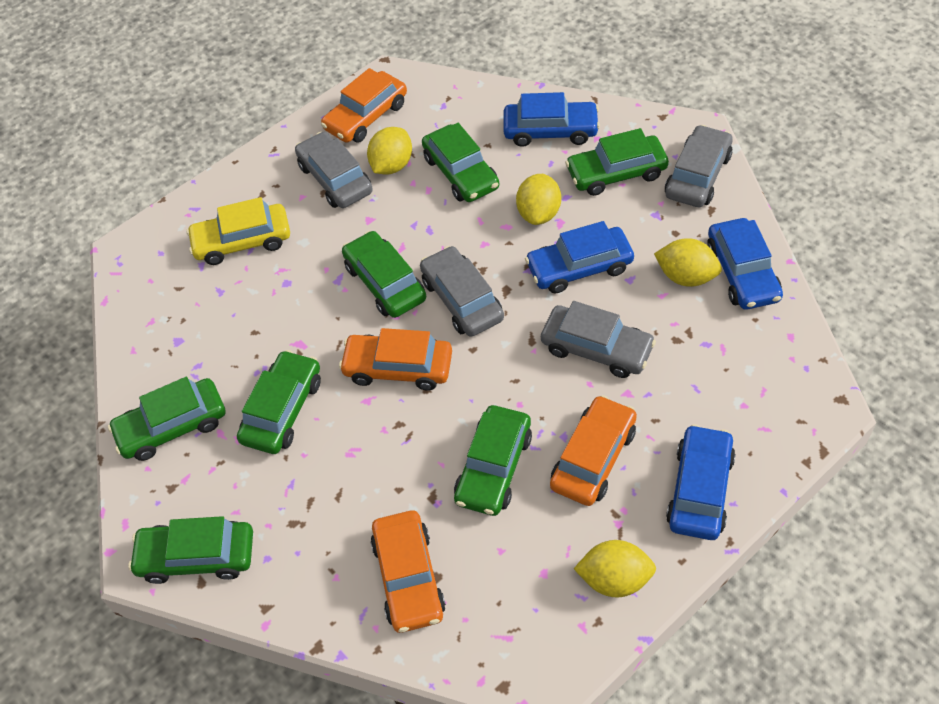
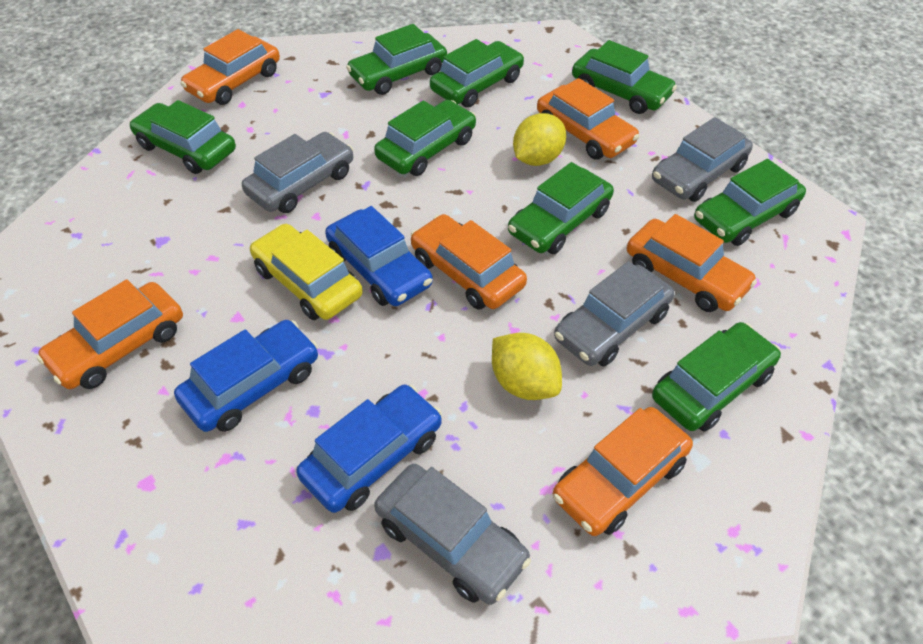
blue car: [503,92,600,147] [525,221,634,294] [666,424,736,540] [707,218,783,310] = 4 -> [174,320,318,432] [296,385,442,513] [325,206,433,306] = 3
green car: [108,377,225,461] [128,516,253,584] [237,350,321,454] [342,231,426,318] [422,123,499,202] [454,405,532,516] [565,128,669,196] = 7 -> [130,100,236,174] [346,24,447,95] [374,100,476,176] [430,39,524,108] [508,162,614,254] [572,40,677,114] [652,322,781,432] [694,159,806,246] = 8
orange car: [321,68,407,143] [339,328,452,391] [370,510,446,633] [550,395,637,506] = 4 -> [37,279,183,389] [180,29,280,105] [411,214,527,310] [537,78,639,160] [553,407,693,536] [627,214,757,312] = 6
yellow lemon: [367,127,412,174] [516,174,561,225] [574,540,656,597] [654,238,722,287] = 4 -> [492,333,562,400] [513,113,566,166] = 2

